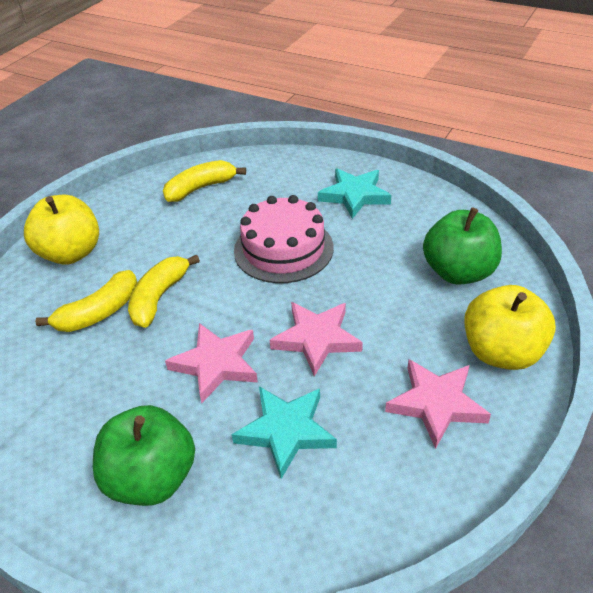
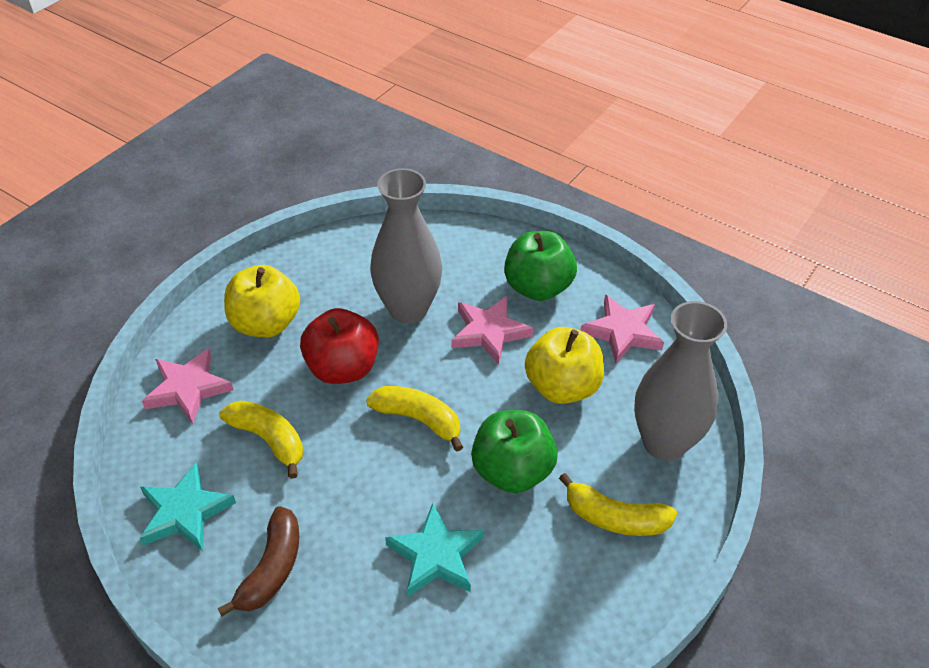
brown banana: none = 0 -> [218,506,299,617] = 1
grey vase: none = 0 -> [370,168,443,324] [634,301,727,461] = 2
pink cake: [234,195,334,283] = 1 -> none = 0
red apple: none = 0 -> [300,308,379,384] = 1

